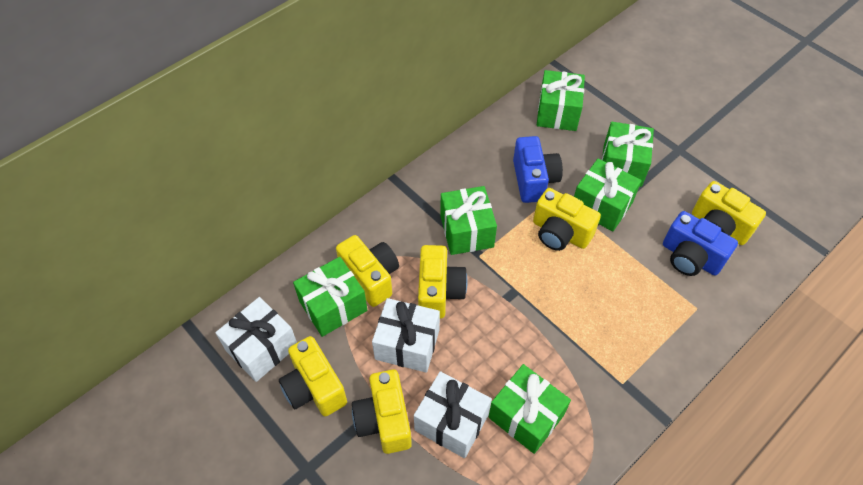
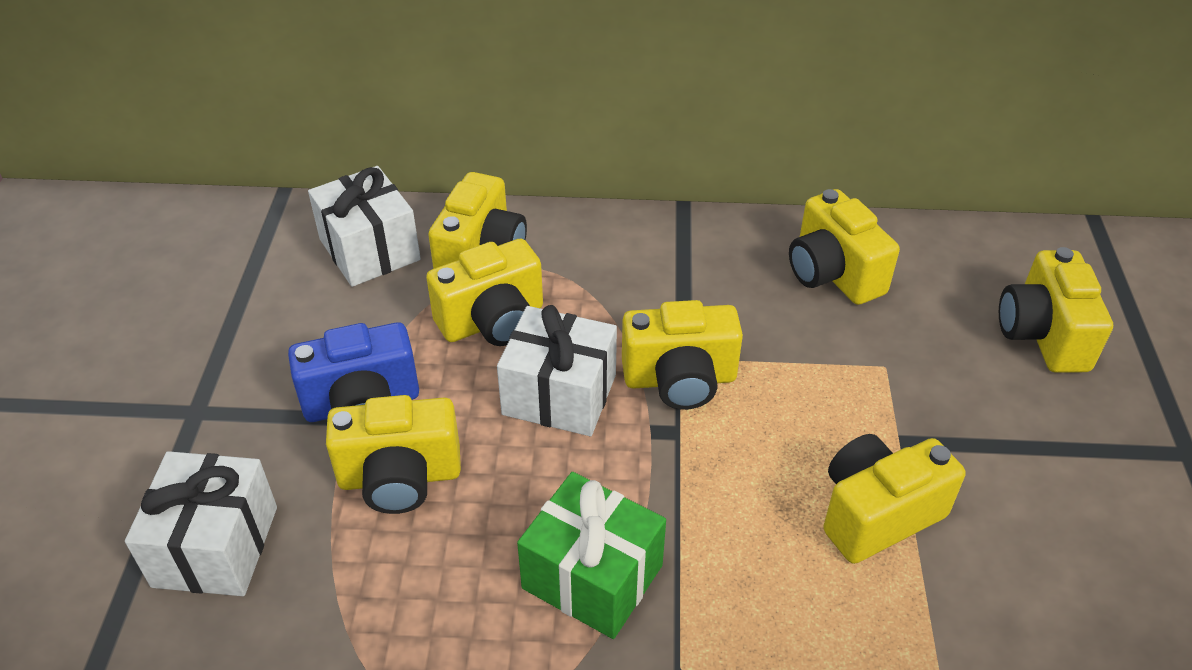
blue camera: [513,136,563,203] [663,211,738,276] = 2 -> [288,322,419,422] = 1
green gift: [293,257,367,337] [440,186,497,255] [488,364,571,454] [537,70,585,131] [574,158,642,231] [602,121,654,187] = 6 -> [517,472,666,639] = 1
yellow camera: [279,336,347,416] [336,235,399,307] [352,369,412,454] [418,245,468,319] [533,188,601,251] [692,181,766,245] = 6 -> [326,395,461,514] [426,239,543,346] [428,172,527,269] [622,300,743,410] [789,189,900,305] [823,434,966,564] [999,247,1113,373] = 7

